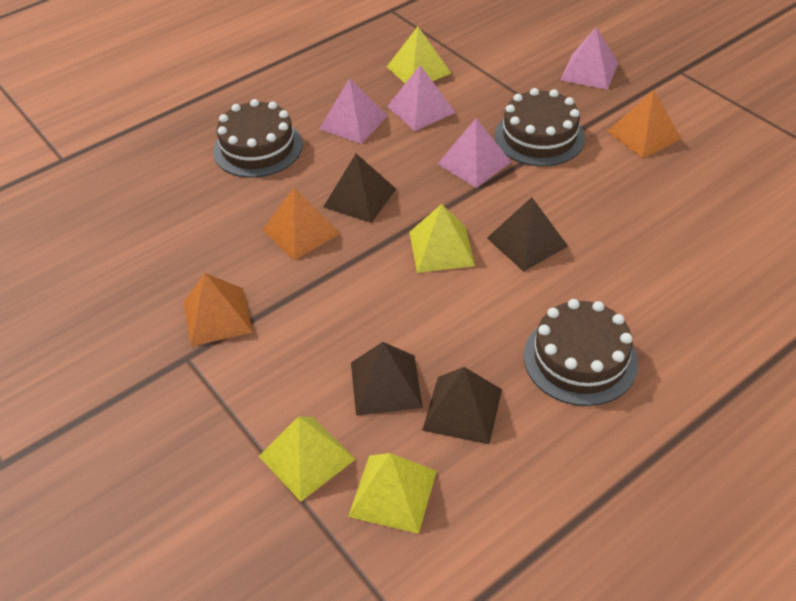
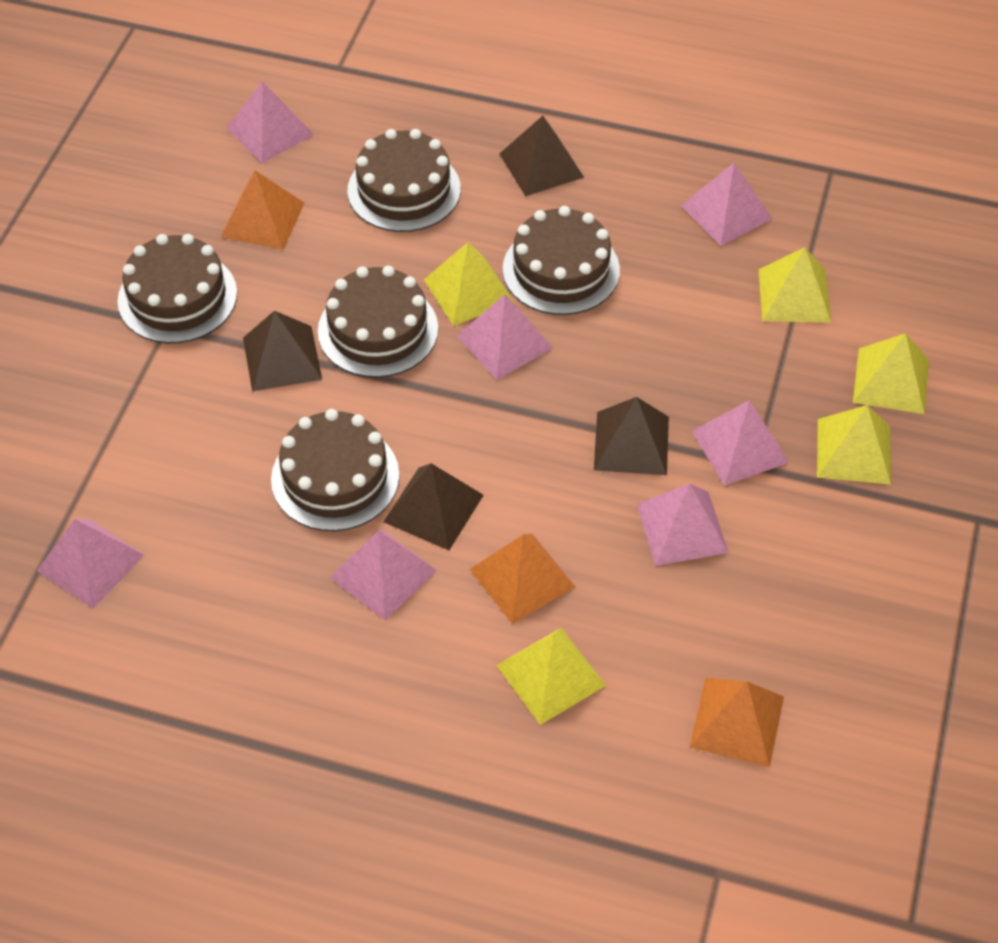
brown cake: [213,99,303,178] [495,88,585,166] [524,299,638,406] = 3 -> [118,234,237,343] [271,409,399,531] [318,266,438,378] [348,129,461,232] [503,206,620,315] = 5
pink pyramid: [319,78,387,144] [387,65,456,131] [437,118,511,188] [560,27,618,90] = 4 -> [37,519,144,608] [226,81,314,163] [329,529,437,621] [457,294,553,380] [637,483,729,566] [681,163,772,246] [692,401,789,486] = 7
yellow pyramid: [259,416,356,502] [348,453,437,534] [387,26,451,83] [409,204,475,273] = 4 -> [424,242,514,326] [496,628,606,725] [758,247,831,323] [817,405,891,485] [853,333,929,414] = 5

